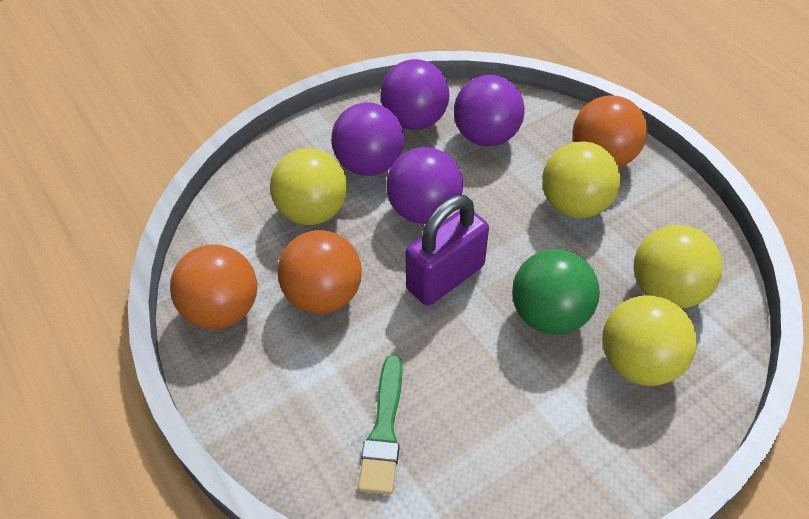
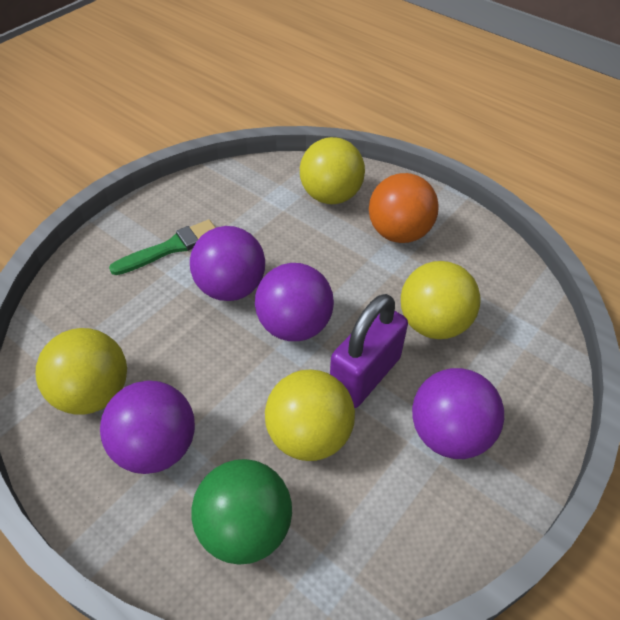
orange ball: [170,245,257,329] [277,230,362,314] [572,95,647,168] = 3 -> [369,173,439,243] = 1

